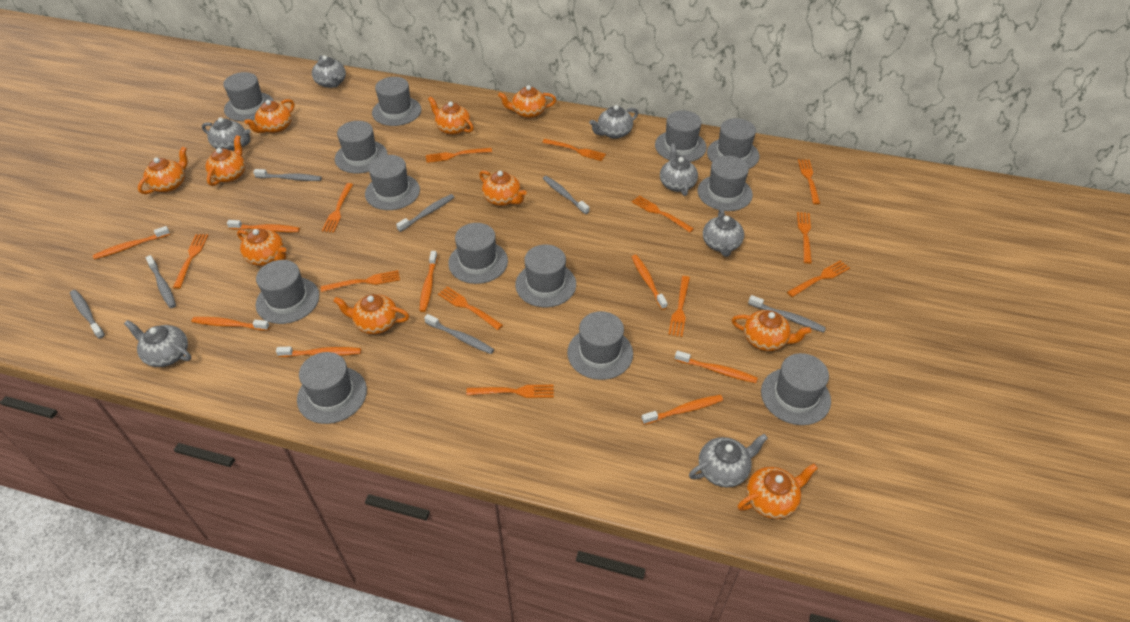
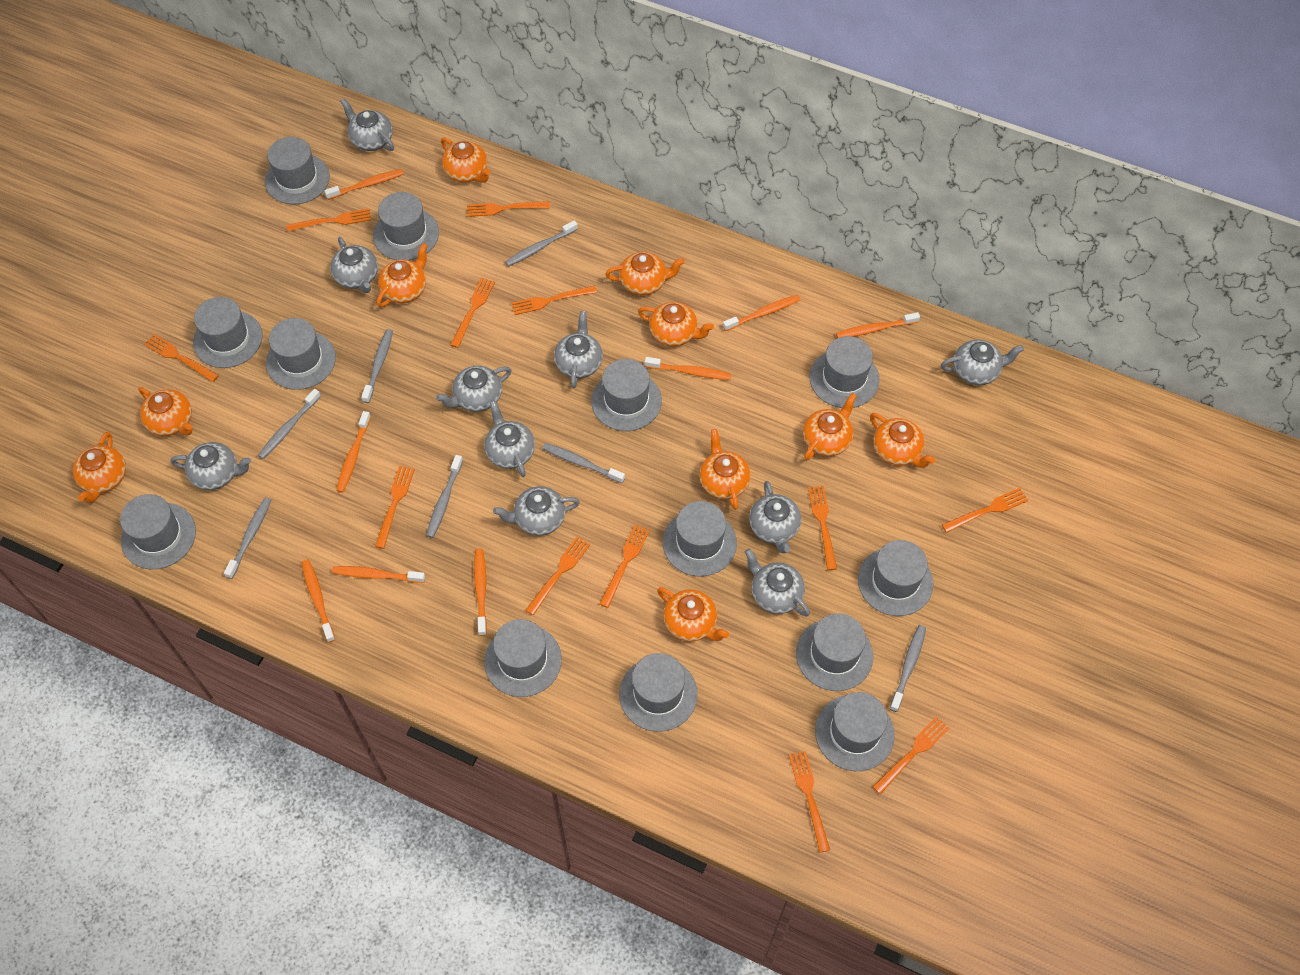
grey teapot: [124,320,191,367] [202,117,251,151] [312,55,346,88] [589,105,638,139] [660,144,698,196] [689,434,768,487] [703,208,744,257] = 7 -> [171,442,251,490] [330,237,378,293] [340,98,394,151] [436,366,511,412] [484,401,535,477] [493,486,580,536] [554,311,603,388] [745,549,810,617] [749,481,801,553] [941,340,1024,385] = 10

